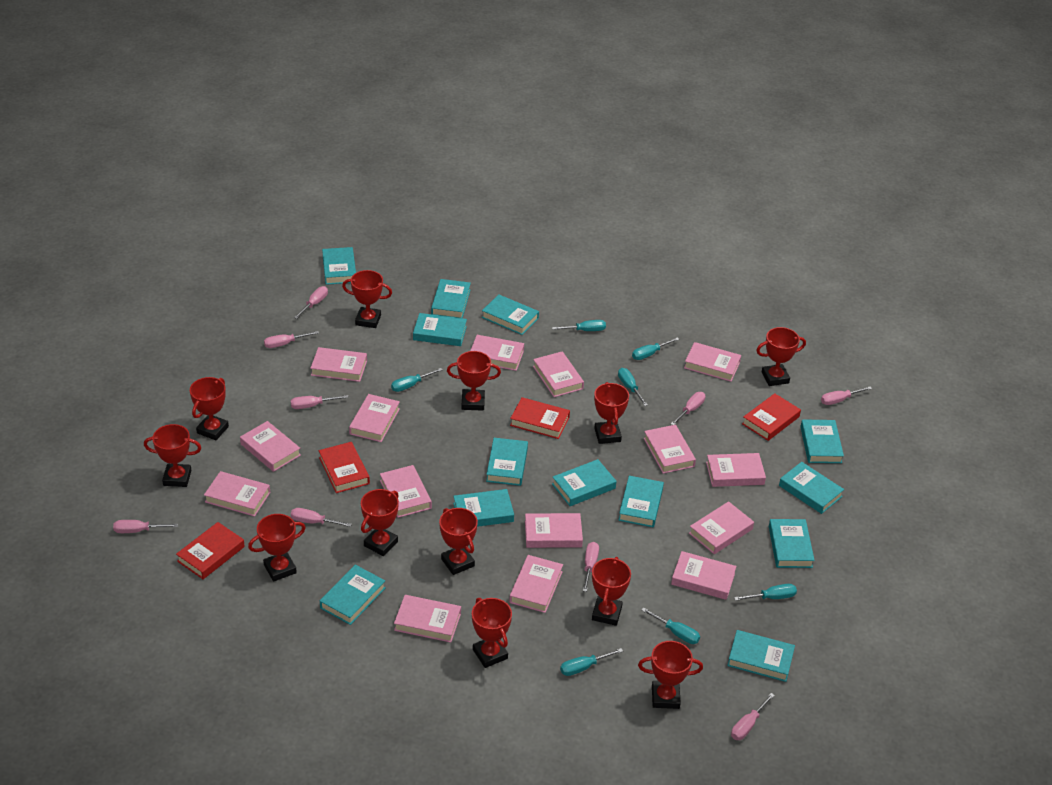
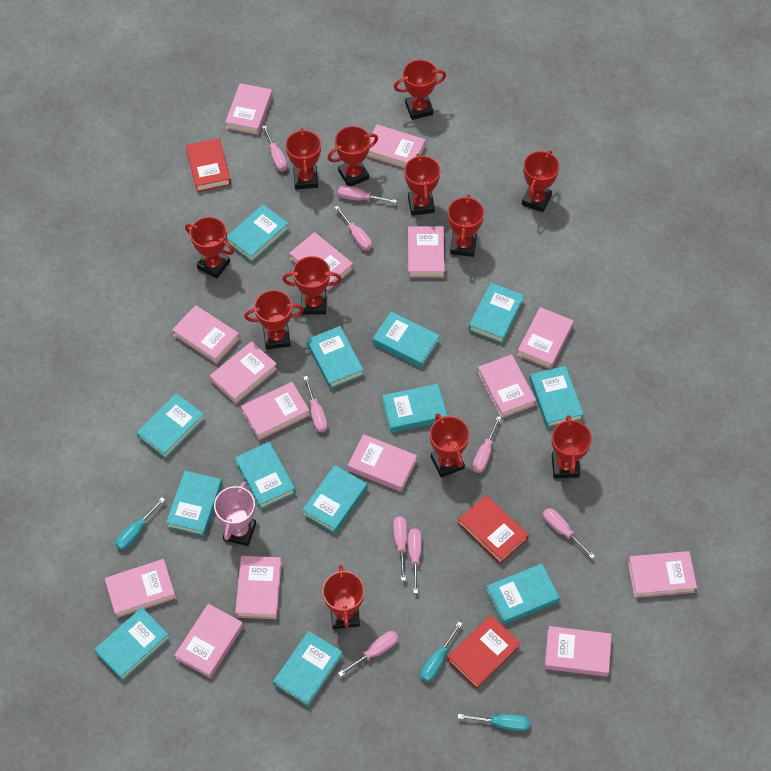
pink trophy: none = 0 -> [214,481,256,546] = 1
red book: [176,522,245,579] [319,442,370,493] [510,397,570,439] [742,393,801,441] = 4 -> [186,138,231,192] [447,615,521,689] [458,495,529,564] = 3
turquoise screwdriver: [391,368,442,392] [552,320,606,331] [560,648,623,676] [618,368,648,406] [632,338,679,360] [641,607,700,644] [734,584,797,601] = 7 -> [115,497,165,550] [421,622,462,682] [458,714,530,731] = 3

